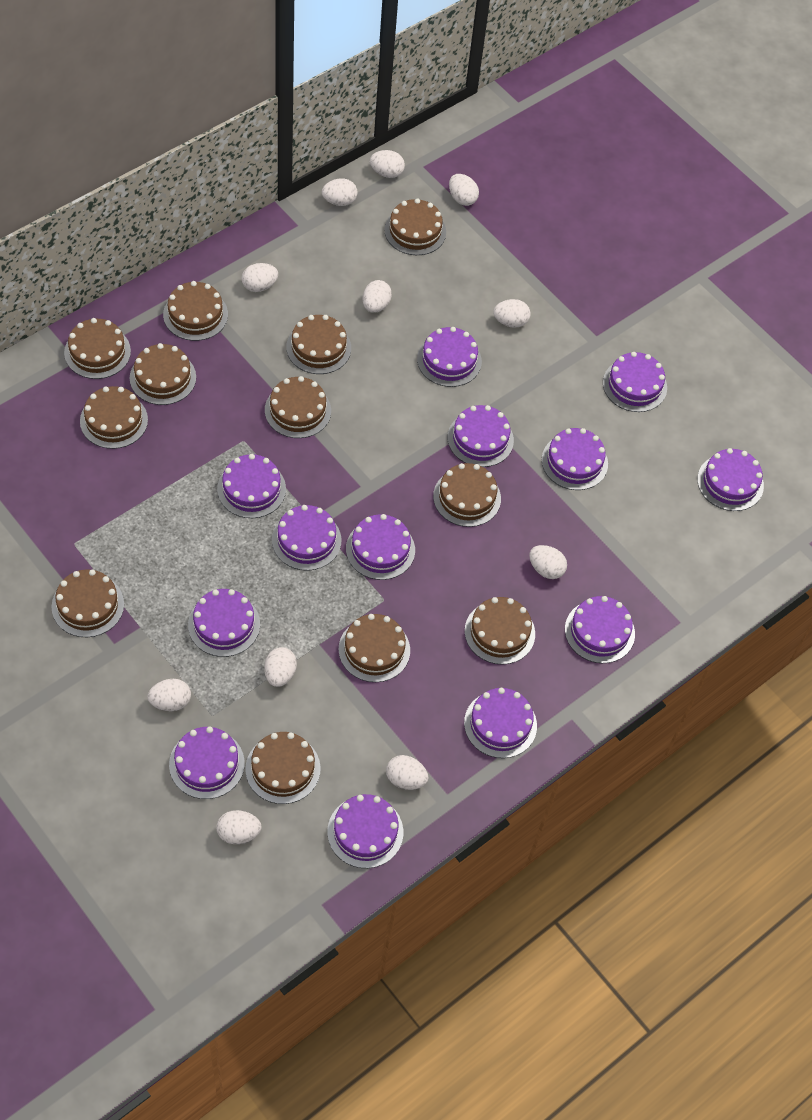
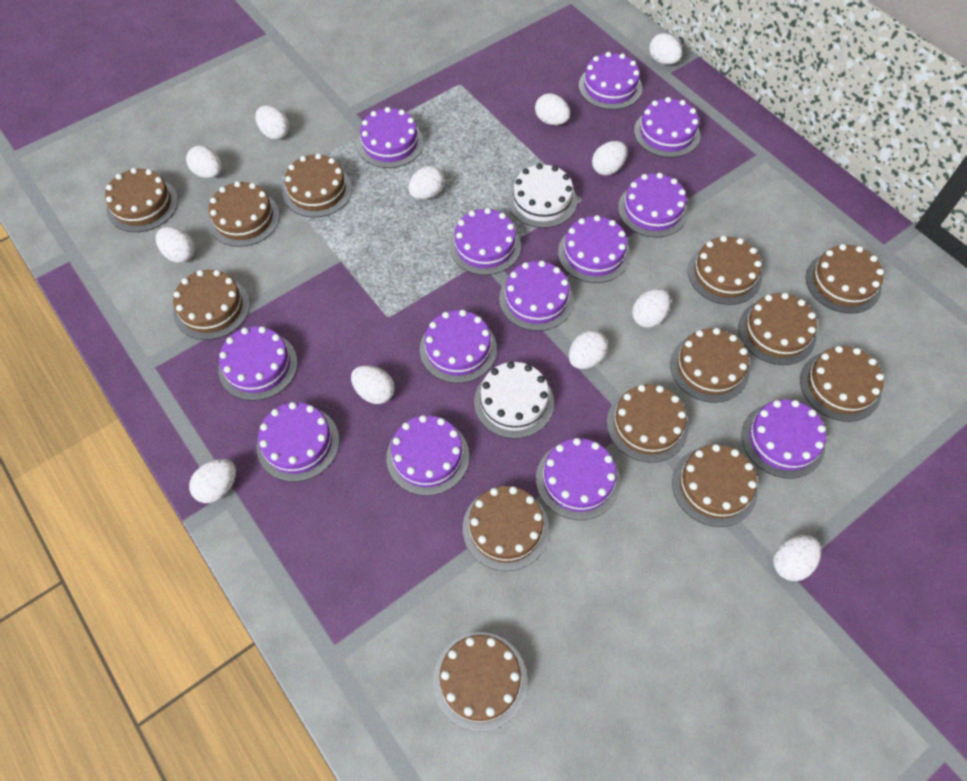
brown cake: [51,569,124,637] [64,318,131,379] [80,386,148,449] [130,343,196,405] [163,281,228,341] [245,732,320,804] [265,376,331,438] [286,315,351,374] [339,614,410,682] [384,198,446,255] [433,463,501,527] [465,597,535,665] = 12 -> [105,168,178,232] [173,270,250,340] [208,181,280,247] [283,153,352,217] [433,632,528,732] [463,486,549,571] [607,384,688,463] [670,328,749,403] [672,444,758,527] [688,236,762,305] [738,293,817,365] [800,346,884,422] [806,244,884,314] = 13
white cake: none = 0 -> [474,362,554,439] [508,164,577,228] = 2
white egg: [147,679,191,711] [217,810,262,844] [241,263,278,292] [264,647,297,687] [322,178,357,206] [363,280,392,313] [370,150,405,178] [386,755,428,790] [449,174,479,206] [493,299,531,328] [529,545,567,579] = 11 -> [156,227,195,263] [186,145,222,178] [189,459,236,503] [255,105,290,140] [351,365,395,404] [408,166,445,200] [535,93,570,125] [569,330,608,369] [592,141,627,176] [632,289,671,328] [649,33,682,65] [773,535,821,581] = 12

